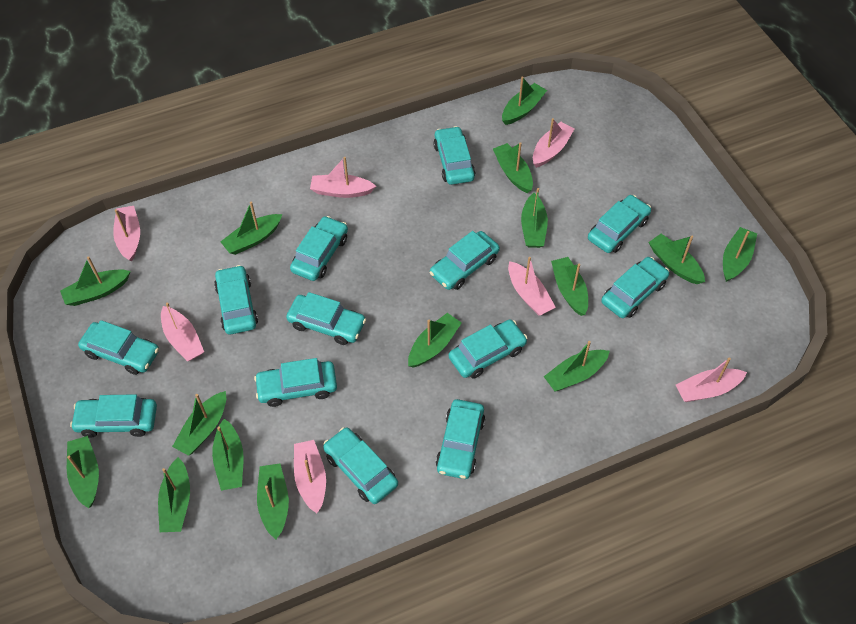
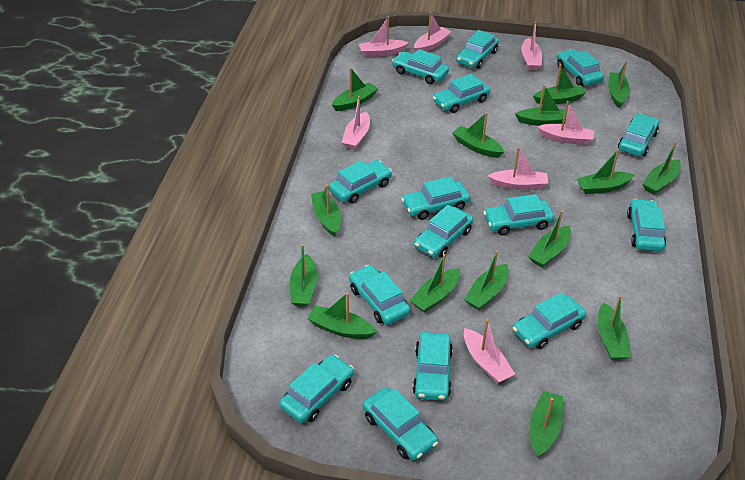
turquoise car: [70,394,157,438] [78,320,159,375] [214,265,258,335] [254,358,337,407] [286,292,366,345] [290,216,348,281] [323,427,398,504] [430,231,500,290] [433,126,475,185] [436,399,485,479] [449,319,527,379] [588,195,651,253] [601,257,669,318] = 13 -> [279,355,354,423] [329,160,392,204] [349,265,410,325] [362,387,438,461] [392,49,449,84] [401,176,470,220] [412,332,453,401] [414,205,473,258] [433,74,490,113] [456,30,499,69] [484,194,554,235] [513,293,586,349] [556,49,604,86] [618,114,659,156] [627,199,666,251] = 15

